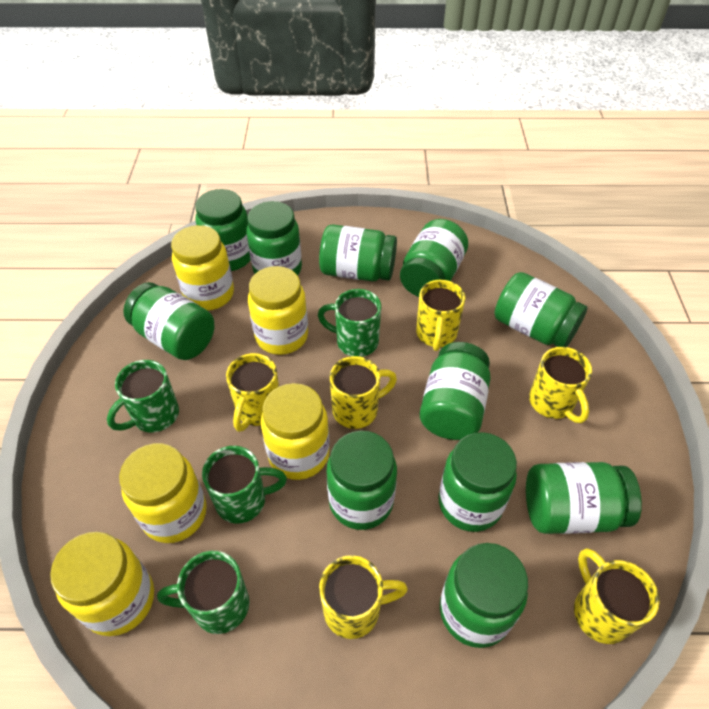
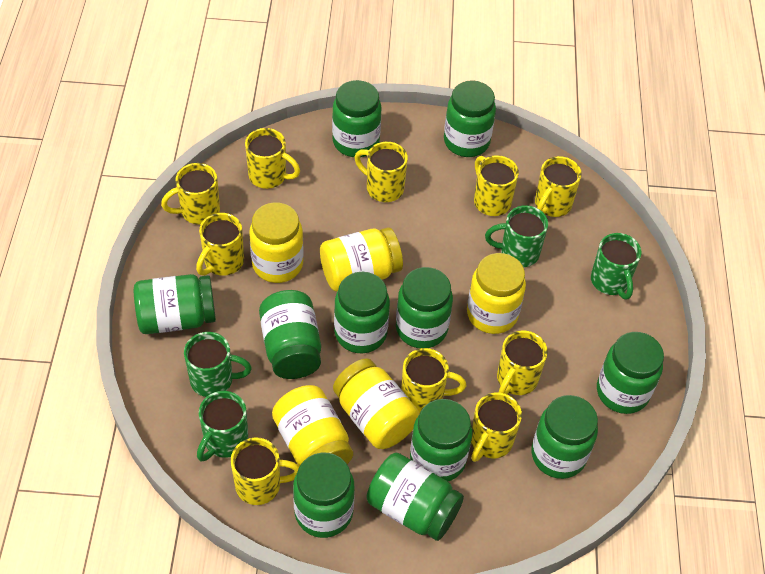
yellow mug: [226,353,279,432] [319,555,408,639] [330,356,397,429] [416,280,465,351] [529,347,592,423] [574,548,660,644] = 6 -> [161,163,220,225] [196,213,244,276] [231,437,299,505] [245,128,300,189] [355,142,408,202] [401,348,466,413] [471,392,522,462] [474,155,519,216] [497,330,548,395] [535,156,582,217] = 10

